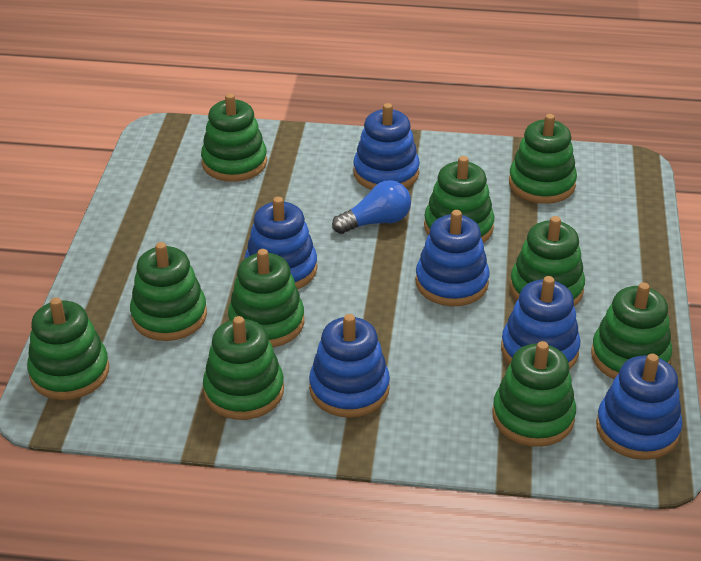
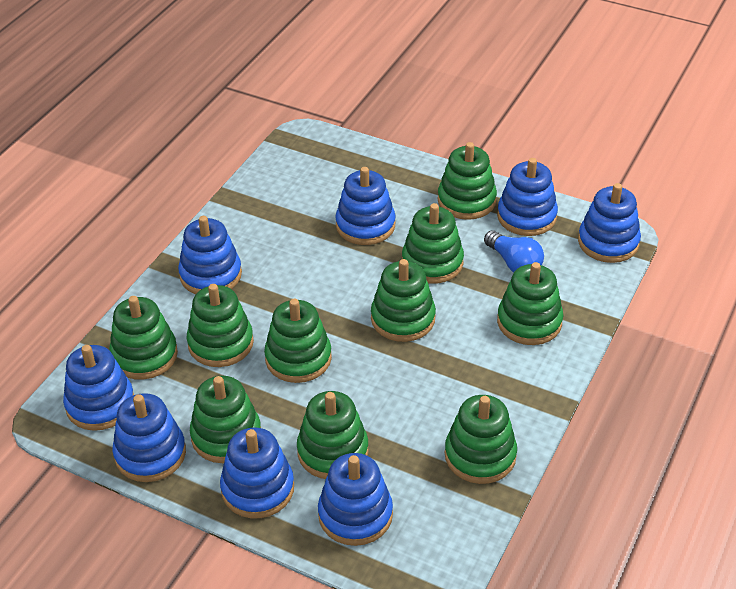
blue stacking toy: [245,197,317,289] [309,314,390,418] [353,103,420,190] [415,210,489,306] [501,276,580,369] [596,354,683,460] = 6 -> [63,345,134,431] [112,393,186,482] [178,216,242,294] [220,428,294,518] [318,453,393,546] [335,167,396,245] [497,158,558,236] [578,183,641,263] = 8

